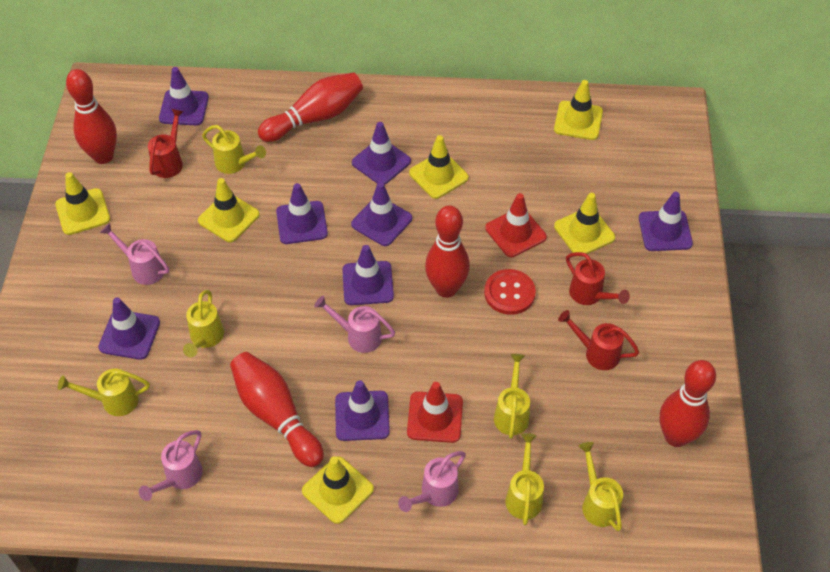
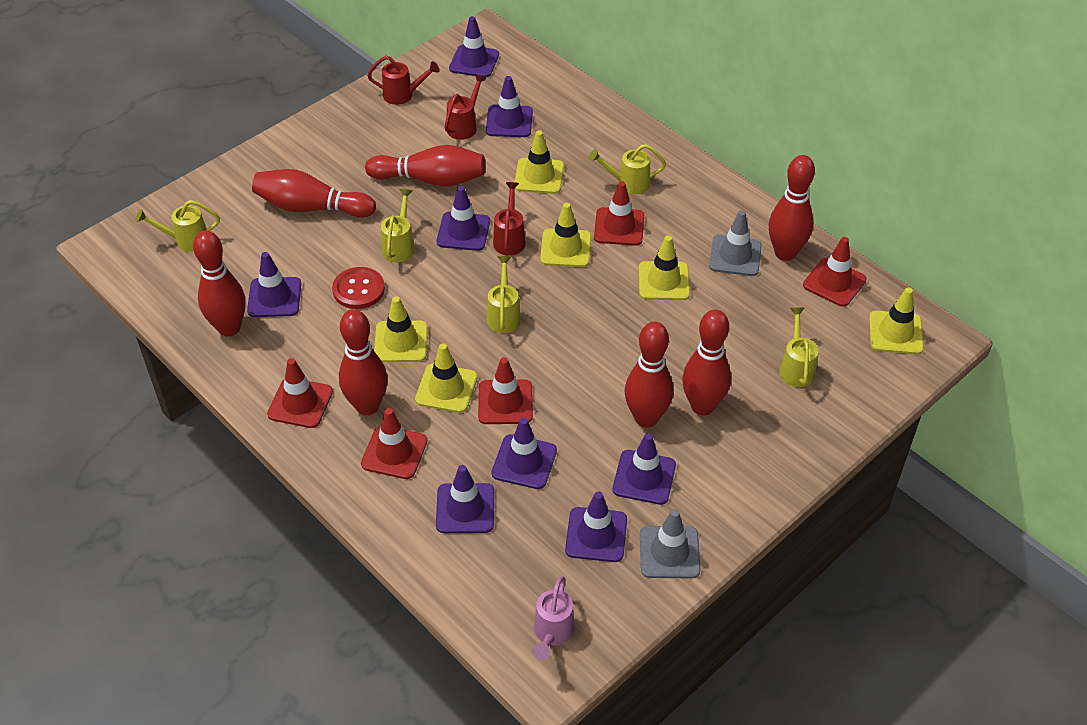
grey traffic cone: none = 0 -> [640,509,701,579] [709,210,762,276] = 2
pink watering can: [100,223,169,285] [139,430,203,501] [314,296,395,353] [398,451,466,512] = 4 -> [533,576,575,660] = 1
red bowling pin: [66,69,117,164] [230,352,324,467] [258,72,363,142] [425,205,470,298] [660,360,716,447] = 5 -> [193,230,246,336] [252,169,376,218] [339,309,388,415] [365,145,485,187] [624,322,673,427] [682,310,731,415] [769,155,815,261] = 7
red traffic cone: [407,382,463,443] [485,193,547,257] = 2 -> [267,358,333,428] [361,408,427,479] [478,357,533,424] [594,181,644,246] [803,237,867,307] = 5
yellow watering can: [58,369,150,416] [183,290,224,357] [202,125,266,174] [494,354,530,439] [506,433,544,525] [578,442,623,531] = 6 -> [135,200,220,252] [381,189,415,262] [487,256,521,333] [589,144,666,194] [779,308,818,387] = 5

